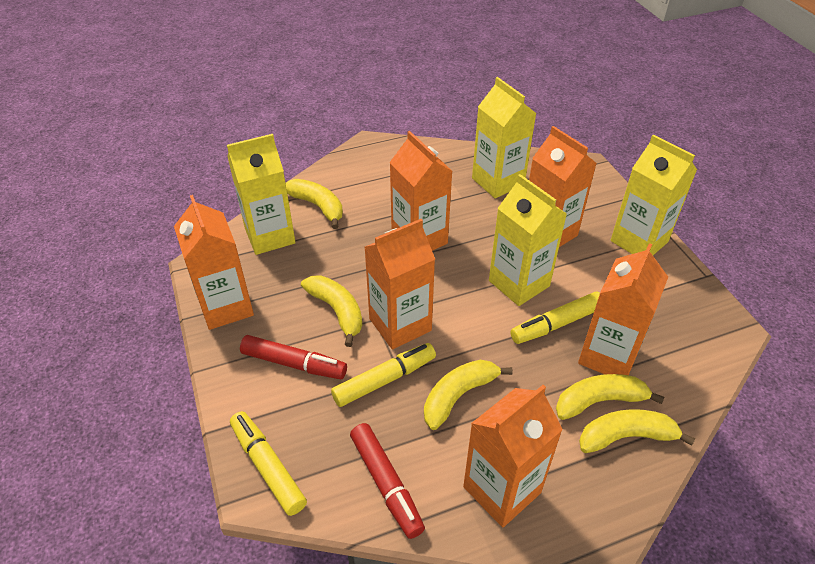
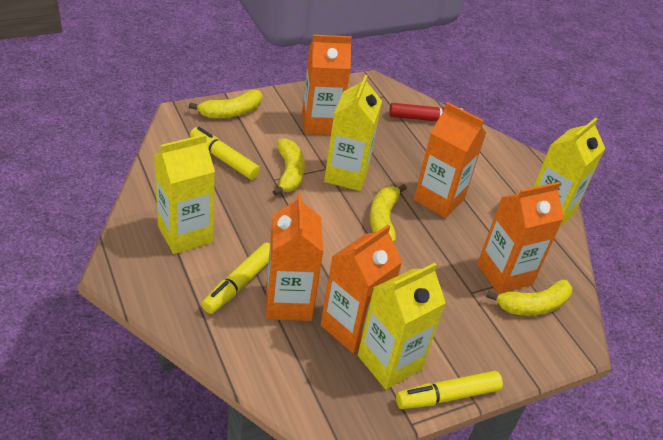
orange carton: [174,195,254,330] [365,219,435,350] [389,131,452,251] [463,385,563,527] [529,126,597,247] [578,243,668,375] = 6 -> [266,193,323,321] [302,35,352,135] [321,225,402,353] [414,102,486,218] [477,182,564,294] = 5
red marker: [240,335,347,379] [350,423,425,539] = 2 -> [389,103,463,121] = 1
yellow banana: [286,179,343,229] [301,275,362,347] [424,360,513,430] [556,374,664,420] [579,409,695,453] = 5 -> [189,90,262,118] [273,138,305,196] [370,184,407,243] [486,280,572,316] = 4

